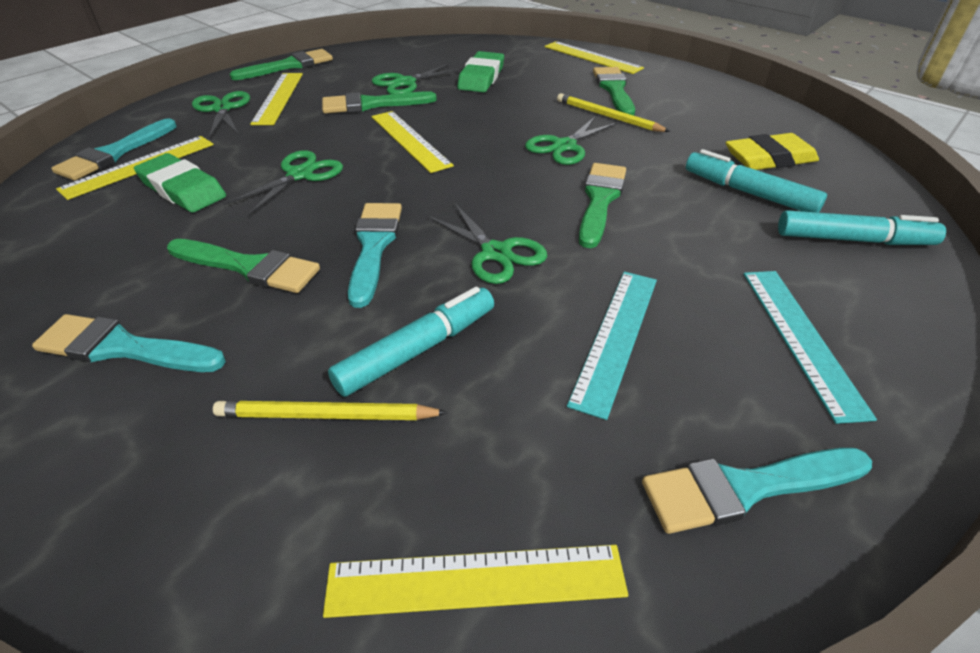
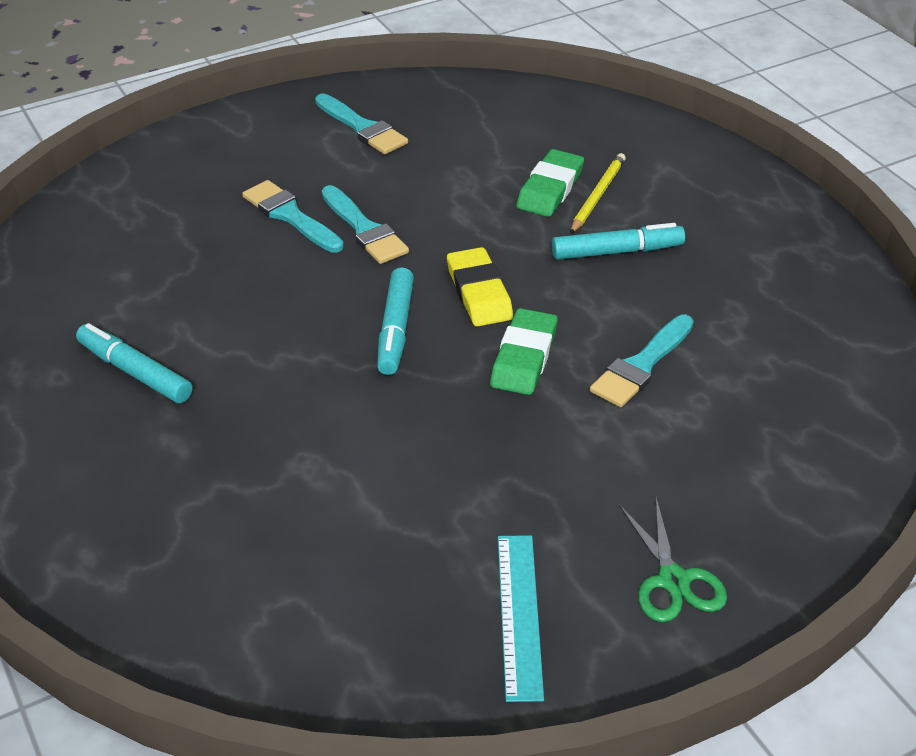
green brush: [167,239,320,293] [230,49,333,80] [322,91,437,113] [579,163,626,248] [593,67,635,116] = 5 -> none = 0
green scissors: [192,91,250,138] [224,150,343,217] [372,63,463,94] [427,203,547,284] [525,116,619,165] = 5 -> [619,498,727,622] = 1
turquoise ruler: [567,272,657,420] [743,271,877,424] = 2 -> [498,535,544,702] = 1
yellow pencil: [213,401,448,420] [557,93,670,132] = 2 -> [570,153,626,234] = 1
yellow ruler: [56,136,214,200] [250,73,303,125] [323,545,628,618] [371,111,454,173] [544,41,644,74] = 5 -> none = 0

